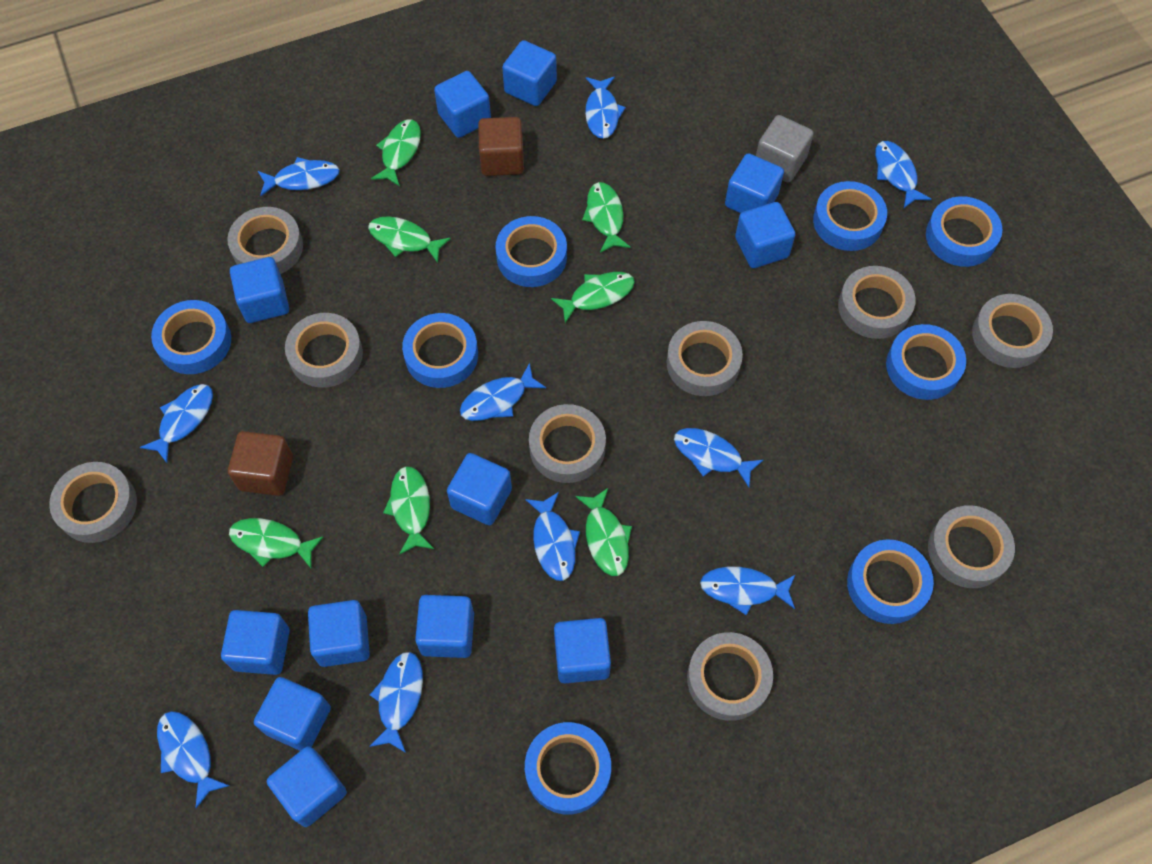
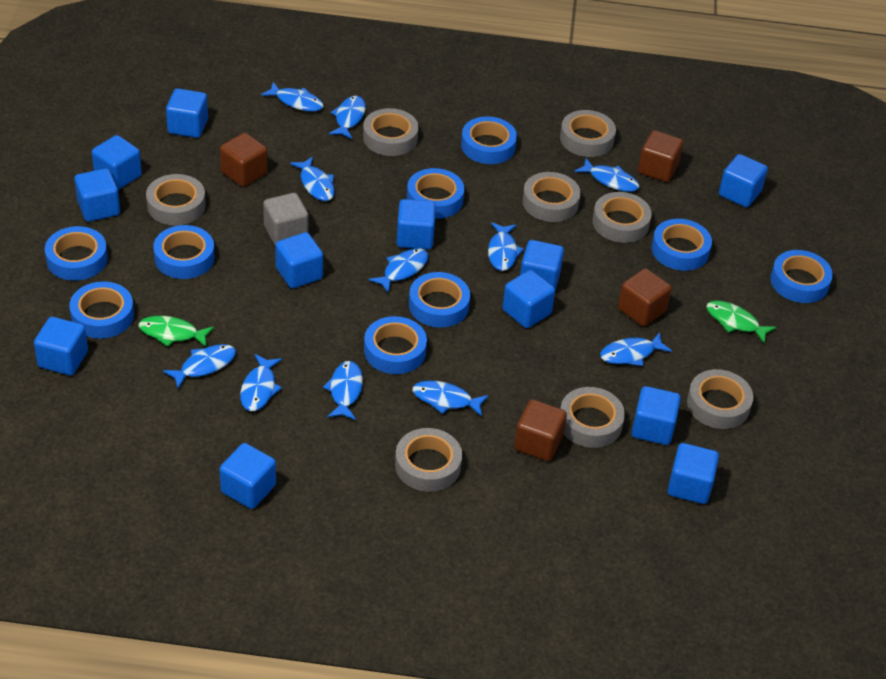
blue fish: [140,384,213,463] [157,711,229,809] [258,157,340,196] [369,652,423,753] [460,363,546,421] [525,492,580,581] [585,77,626,139] [674,428,763,487] [700,567,796,615] [875,141,931,208] = 10 -> [163,344,236,388] [240,354,282,411] [261,82,324,112] [290,156,335,201] [323,361,363,420] [329,96,366,139] [369,248,428,293] [412,381,489,417] [488,222,524,271] [574,158,639,192] [600,332,672,366] = 11
blue tape: [151,300,231,374] [402,313,478,388] [495,216,567,287] [525,722,611,814] [813,181,887,251] [847,539,934,624] [886,324,966,400] [926,196,1003,267] = 8 -> [45,226,108,281] [69,281,134,339] [153,225,215,279] [364,316,427,374] [407,168,465,219] [409,272,470,327] [461,116,517,164] [652,219,712,271] [770,250,833,303] = 9
brown cube: [228,431,293,496] [478,117,524,176] = 2 -> [220,133,268,187] [514,399,567,461] [618,268,672,327] [638,130,684,182] = 4
green fish: [229,518,323,568] [368,216,451,263] [371,120,421,186] [383,466,434,555] [551,272,635,323] [575,488,632,576] [582,182,630,253] = 7 -> [139,316,214,347] [706,300,776,343] = 2
grey tape: [49,462,137,543] [227,207,303,274] [285,313,363,388] [529,404,606,483] [666,321,743,396] [687,632,773,721] [838,266,916,339] [928,505,1015,588] [972,294,1053,368] = 9 -> [146,174,206,225] [363,108,419,156] [395,428,462,492] [522,172,581,222] [560,110,616,157] [560,387,625,448] [592,192,652,243] [687,369,753,429] = 8

